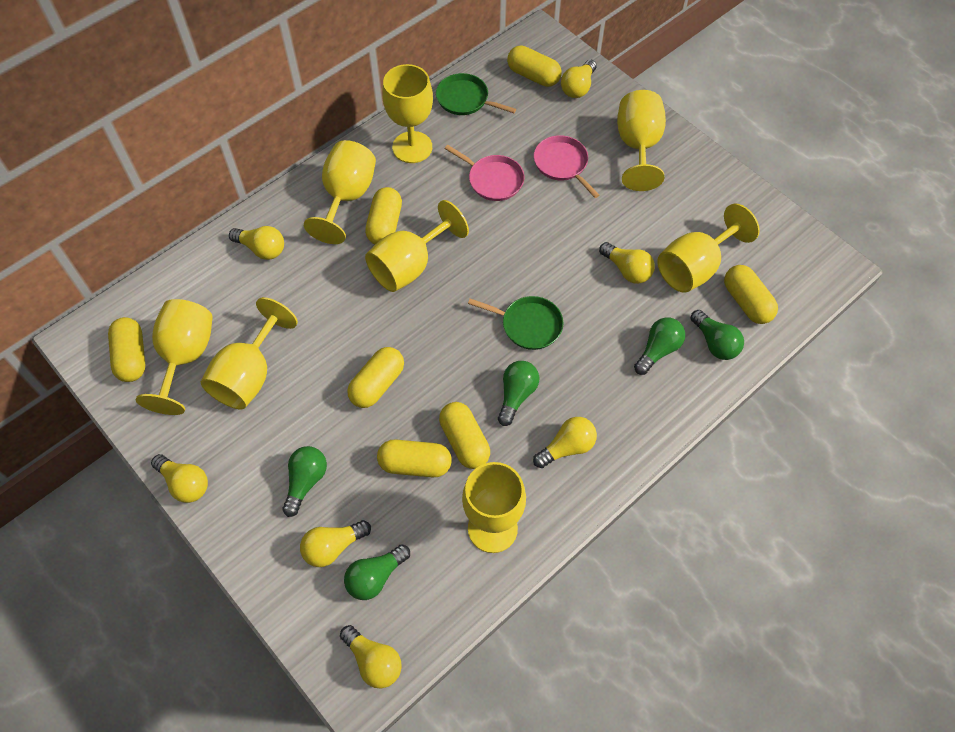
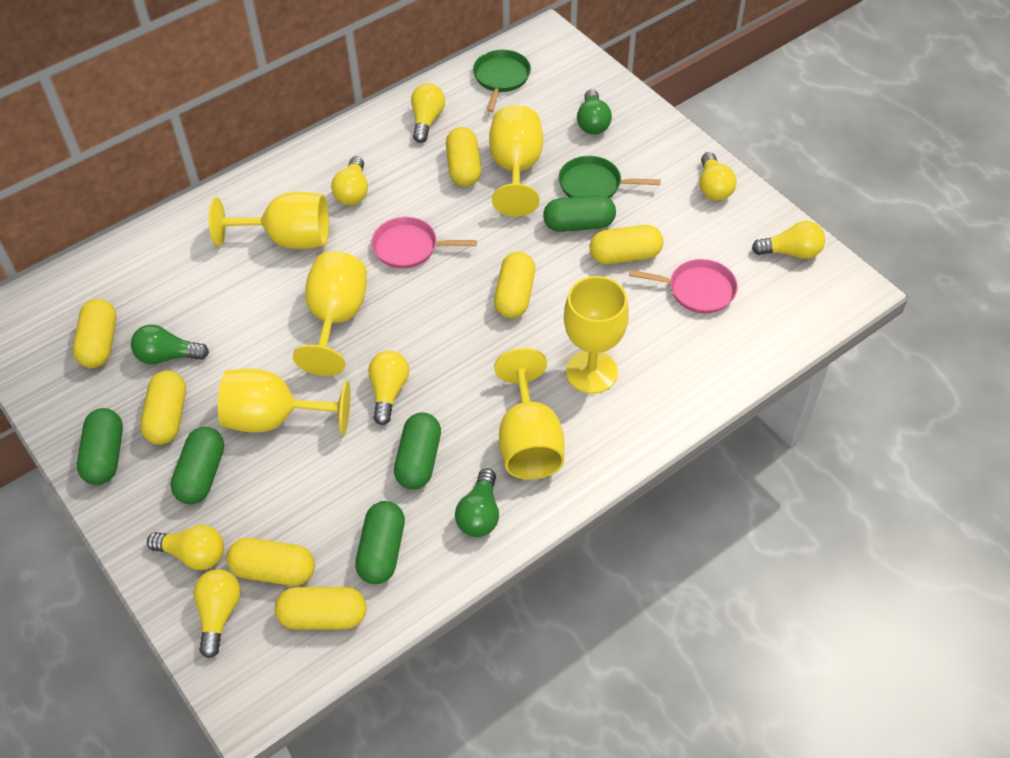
green capsule: none = 0 -> [77,408,123,485] [170,427,224,504] [355,501,405,584] [394,412,441,489] [543,195,616,232] = 5
green light bulb: [282,446,327,517] [344,544,410,600] [498,361,539,426] [634,318,685,375] [691,310,744,360] = 5 -> [131,324,209,364] [455,468,499,537] [577,89,612,135] = 3
yellow goblet: [136,299,213,415] [201,297,298,409] [304,140,376,244] [365,200,469,292] [382,64,433,163] [462,462,526,553] [617,90,666,191] [657,204,760,293] = 8 -> [209,192,329,249] [218,369,350,435] [293,251,367,376] [489,105,543,217] [494,348,564,480] [564,276,629,394] = 6

